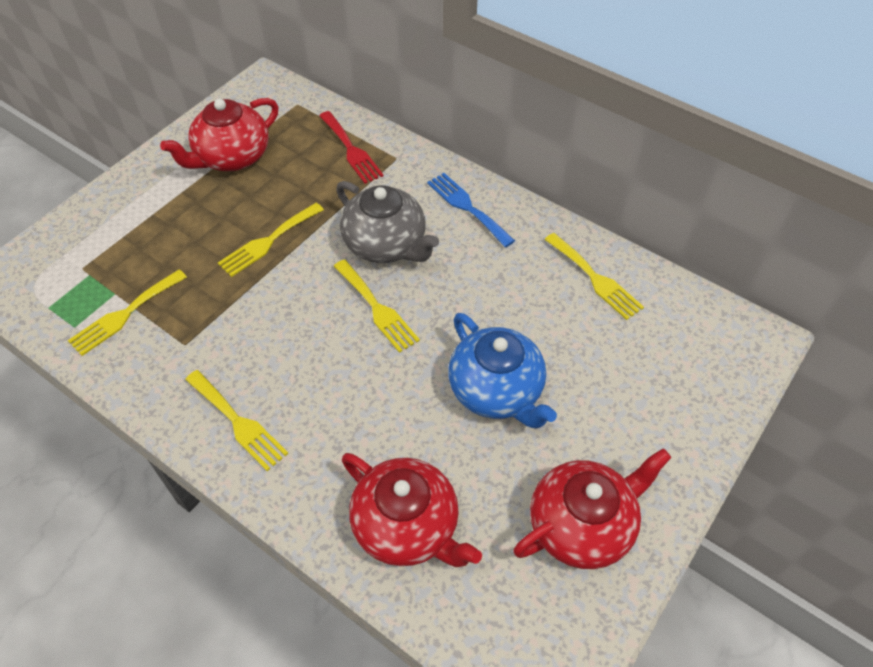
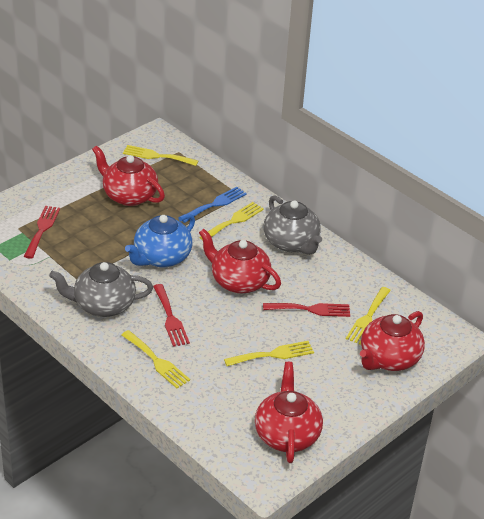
grey teapot: [336,181,439,263] = 1 -> [49,262,153,317] [263,195,322,255] = 2
red fork: [319,111,384,184] = 1 -> [24,206,60,259] [153,284,190,347] [263,303,350,317] = 3
red teapot: [160,98,278,171] [342,453,482,567] [513,448,671,569] = 3 -> [92,146,165,206] [199,229,281,294] [255,362,323,463] [360,311,425,371] = 4

